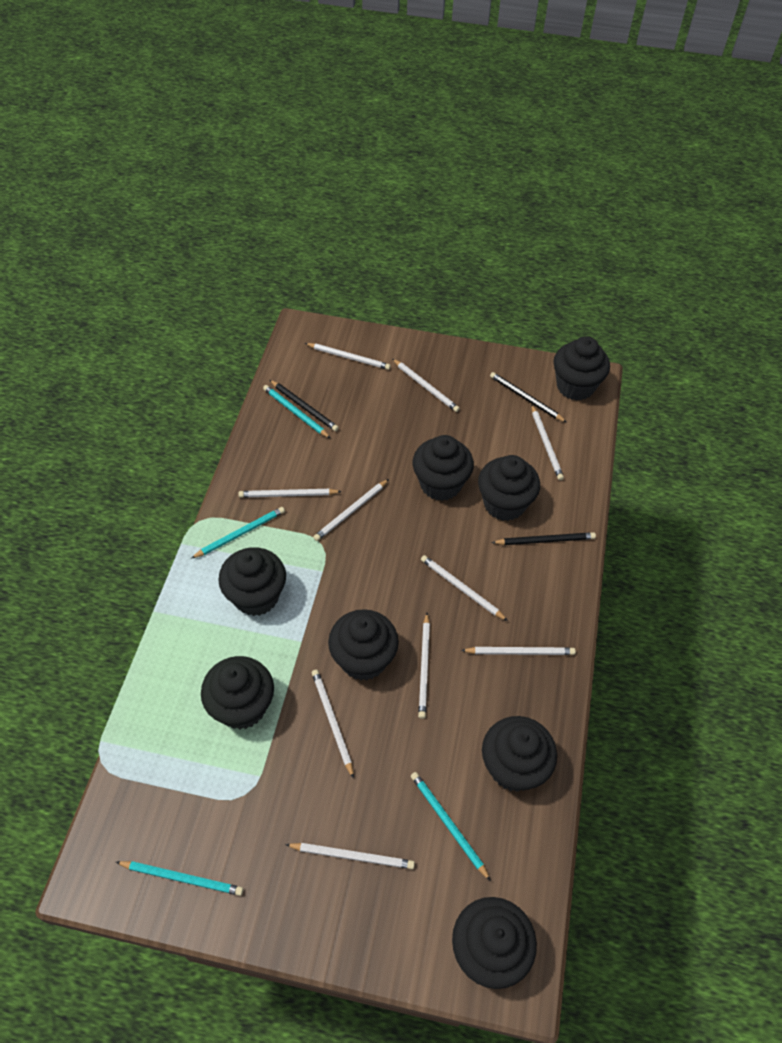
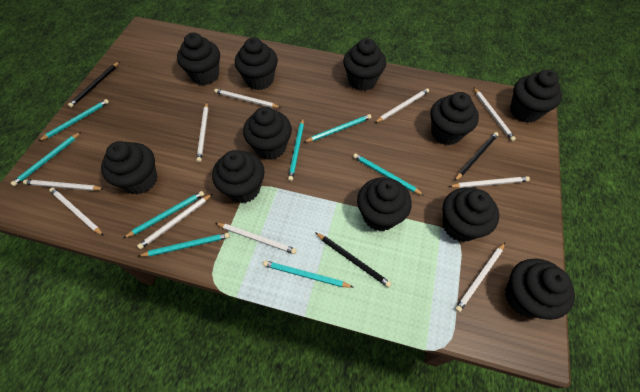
black cupcake: [201,656,274,730] [218,547,286,616] [328,609,399,681] [413,435,474,501] [452,897,537,989] [478,455,540,521] [482,716,557,792] [553,336,610,401] = 8 -> [101,141,157,194] [177,33,220,85] [212,150,265,203] [235,38,278,90] [243,107,292,160] [343,38,386,91] [357,177,412,231] [430,92,479,145] [442,187,499,242] [505,258,575,320] [510,70,562,123] = 11
turquoise pencil: [116,861,243,896] [191,507,285,559] [263,385,330,438] [411,772,491,881] = 4 -> [11,132,81,186] [39,99,109,141] [124,191,204,238] [139,233,230,257] [263,261,353,288] [288,118,304,181] [304,114,371,142] [353,153,424,195] = 8

